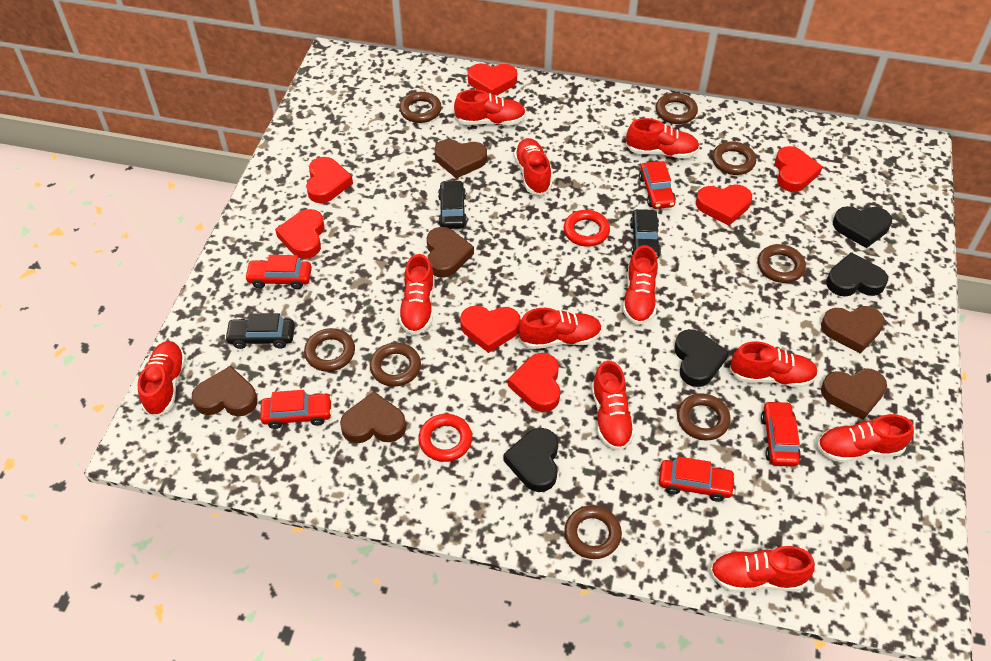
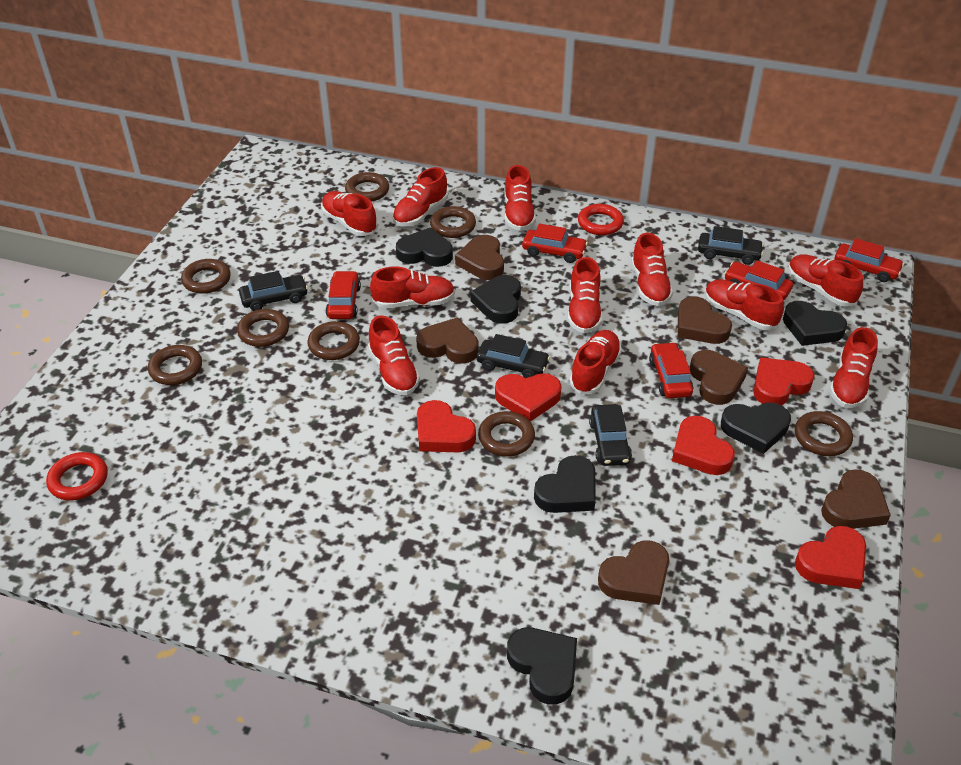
black car: [225,313,295,349] [438,180,467,229] [630,209,661,259] = 3 -> [239,271,308,311] [477,334,550,378] [589,404,632,466] [698,226,764,265] = 4
black heart: [504,428,558,492] [674,329,729,387] [826,252,888,297] [833,206,892,248] = 4 -> [396,227,453,267] [470,275,521,324] [507,627,577,705] [534,455,596,513] [721,403,791,454] [783,301,847,346] = 6
red heart: [275,209,325,259] [306,157,353,203] [460,306,521,353] [468,63,517,95] [508,353,560,412] [696,184,752,225] [775,146,823,192] = 7 -> [417,400,476,452] [495,373,561,422] [672,416,735,475] [753,358,815,405] [795,526,866,589] = 5

